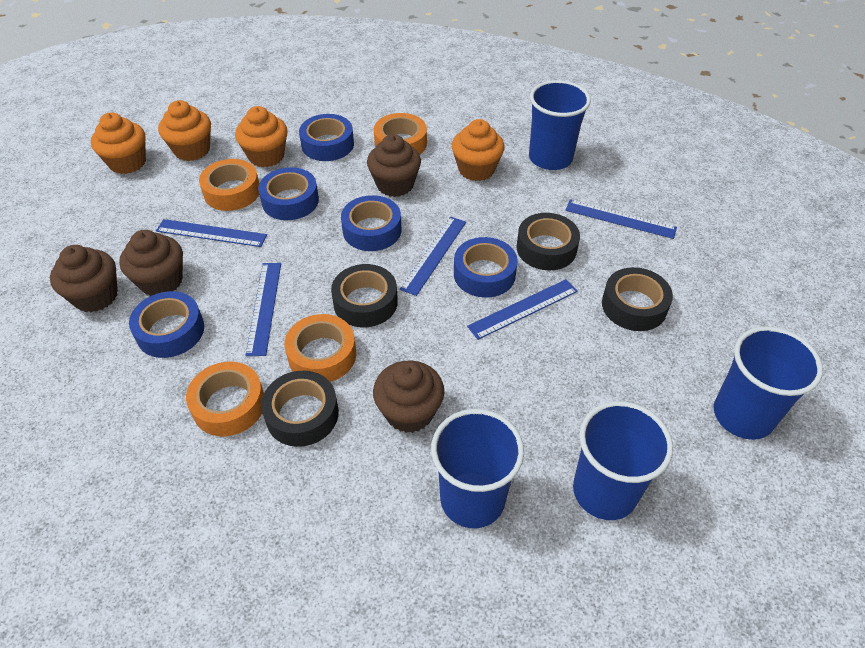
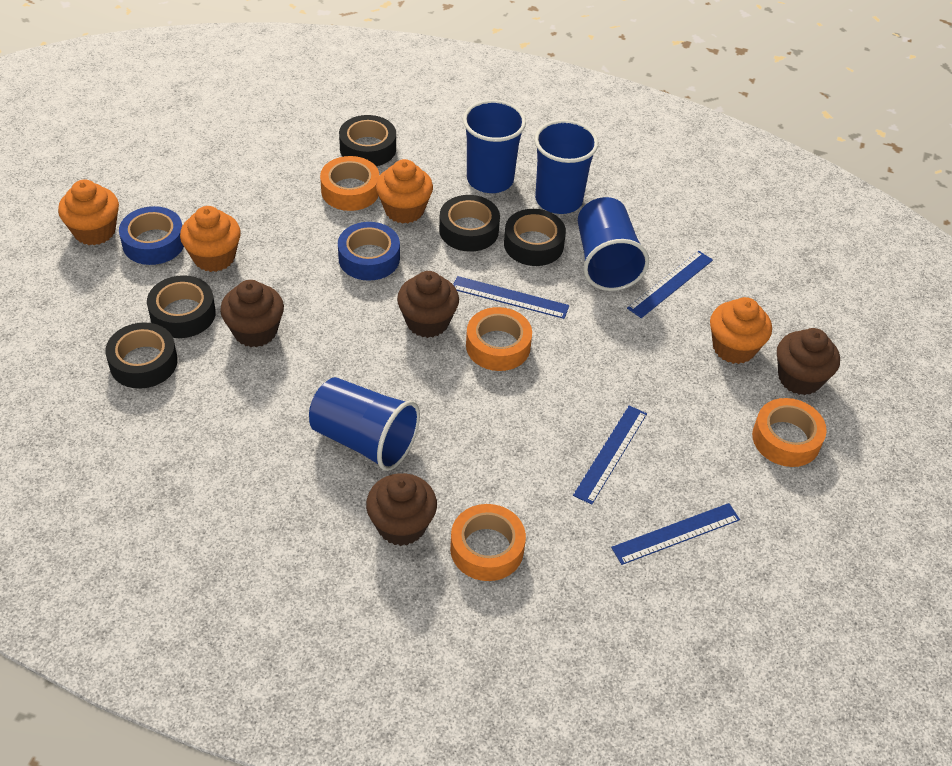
black tape: [261,371,339,447] [331,264,398,327] [516,213,580,270] [602,267,673,331] = 4 -> [105,322,178,389] [147,275,216,338] [339,115,396,166] [439,195,500,252] [504,209,566,266] = 5
blue ruler: [156,219,267,247] [245,263,281,356] [400,217,466,296] [467,279,578,340] [565,199,677,239] = 5 -> [453,276,569,319] [573,405,647,505] [611,503,740,565] [627,251,713,318] = 4
blue tape: [129,291,204,358] [258,167,319,220] [299,114,354,161] [341,195,401,251] [454,237,518,298] = 5 -> [119,206,184,265] [338,222,400,281] = 2

